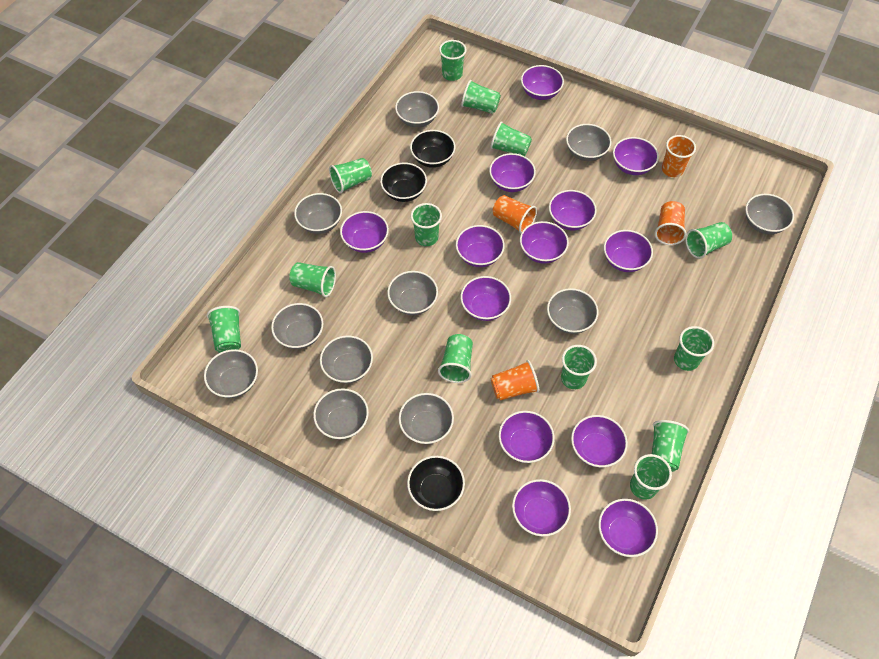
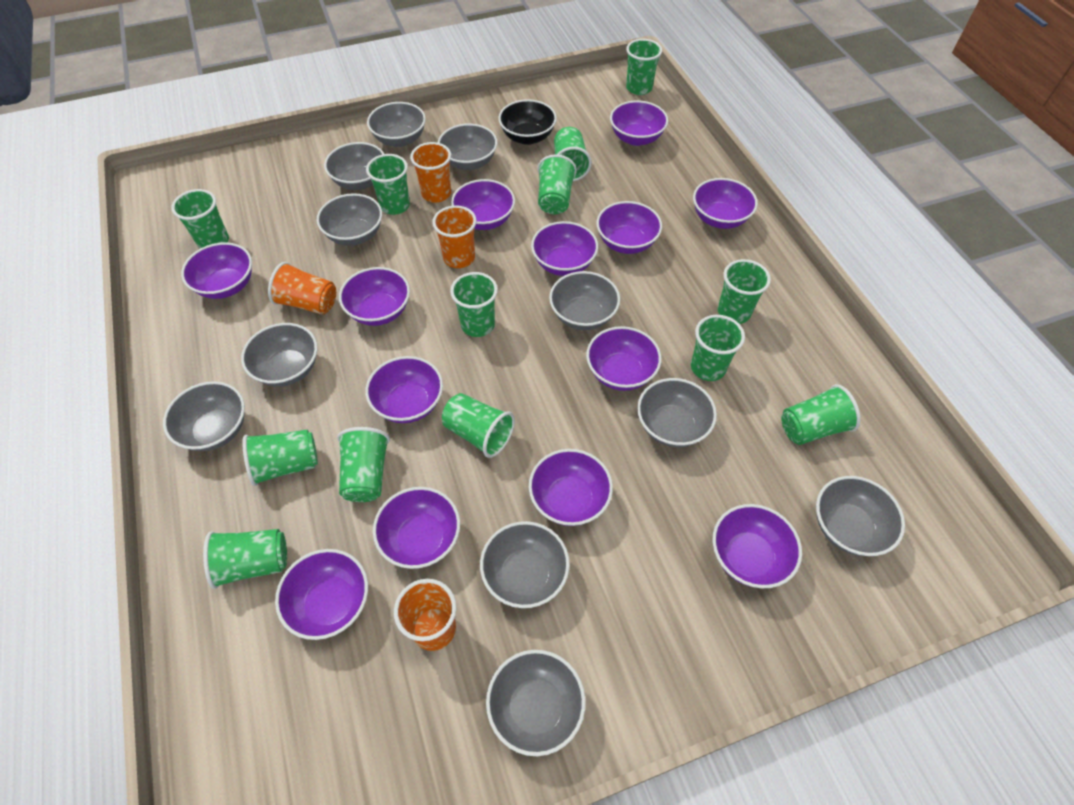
black bowl: [380,163,427,202] [407,456,465,511] [410,130,455,168] = 3 -> [498,99,557,145] = 1

